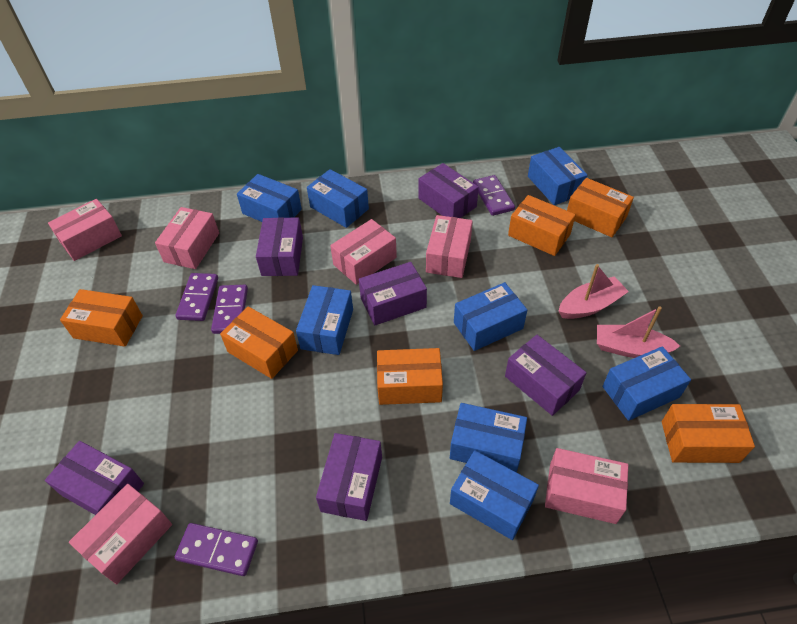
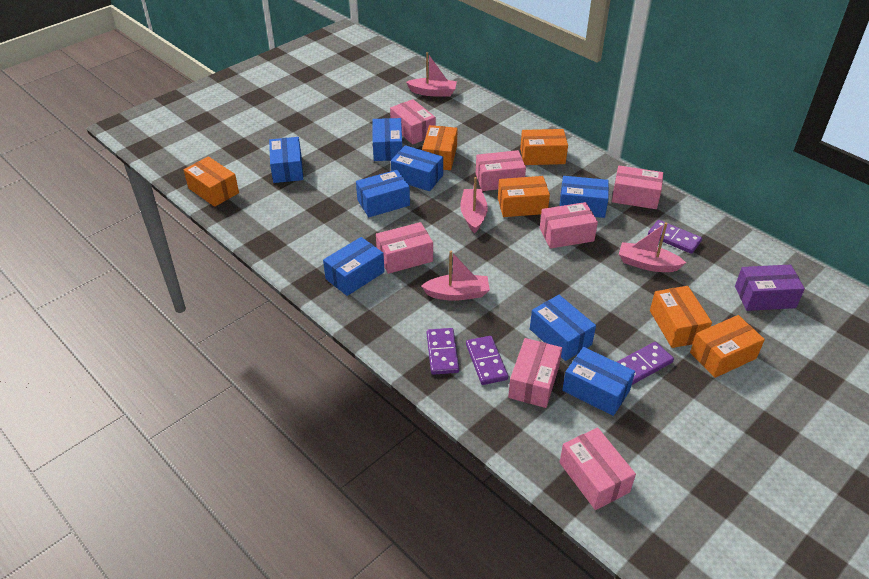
pink boat: [558,264,629,319] [597,307,680,358] = 2 -> [406,52,457,96] [421,251,490,301] [460,177,488,233] [619,222,686,272] = 4
pink box: [48,199,122,261] [69,484,172,584] [155,207,219,269] [330,219,397,285] [426,215,473,278] [545,448,628,524] = 6 -> [376,222,433,274] [390,99,436,145] [476,150,526,191] [508,338,562,408] [540,202,598,249] [559,428,636,510] [612,166,663,209] = 7
purple box: [45,441,144,515] [256,217,303,276] [316,433,382,521] [359,262,427,325] [419,163,479,218] [505,335,586,416] = 6 -> [735,265,805,311] = 1

